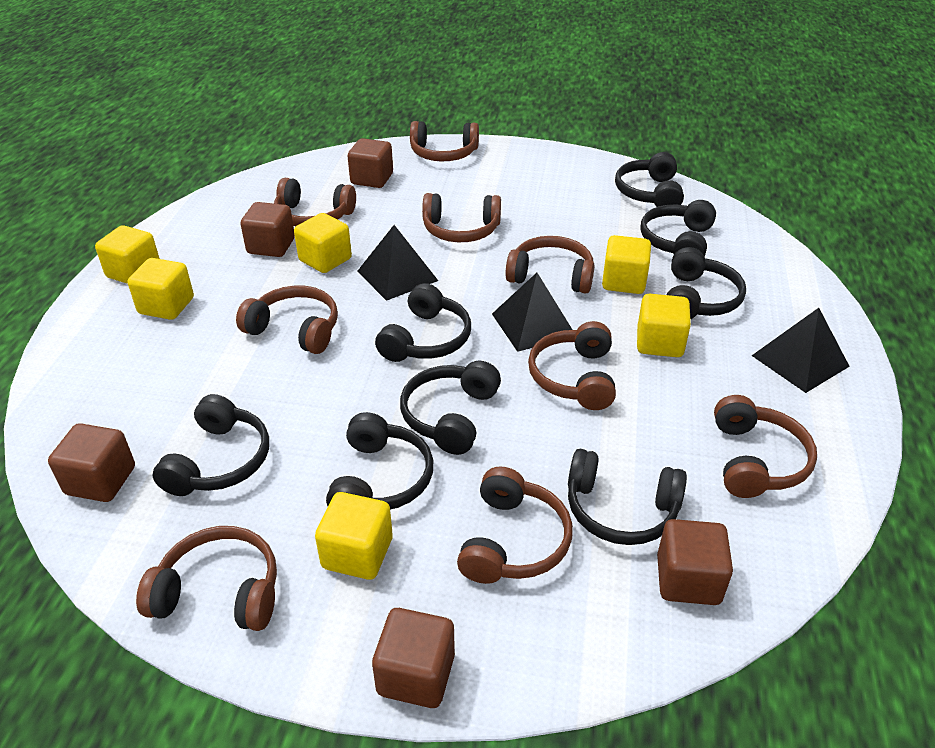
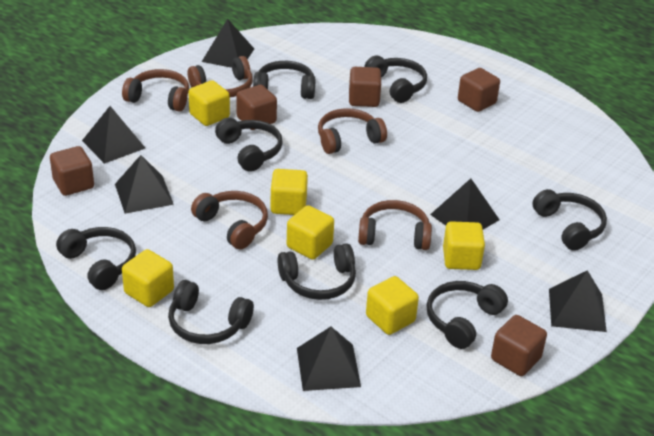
black pyramid: [358,225,438,301] [492,273,572,352] [752,308,850,393] = 3 -> [82,106,145,164] [115,155,174,214] [202,19,254,68] [297,327,361,391] [430,178,499,229] [549,270,607,332] = 6
brown headphones: [136,526,277,631] [236,286,338,354] [274,178,356,226] [410,121,479,161] [422,193,501,242] [457,466,573,584] [505,236,594,293] [528,321,616,410] [714,395,817,498] = 9 -> [122,69,189,112] [188,56,253,97] [191,191,268,249] [318,108,387,154] [358,200,432,250] = 5

